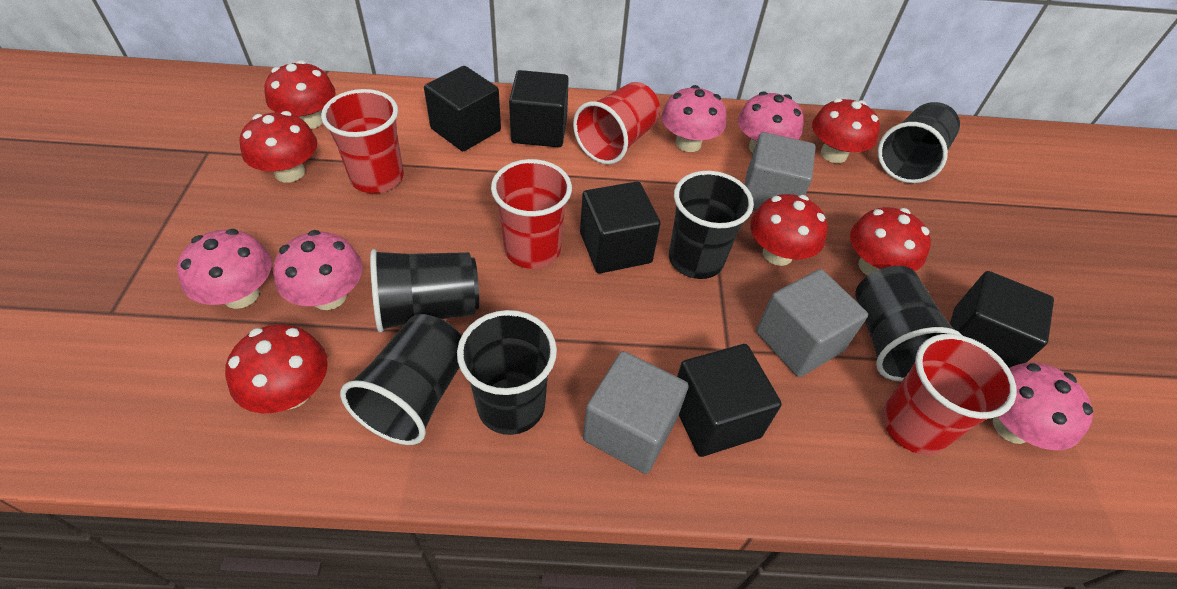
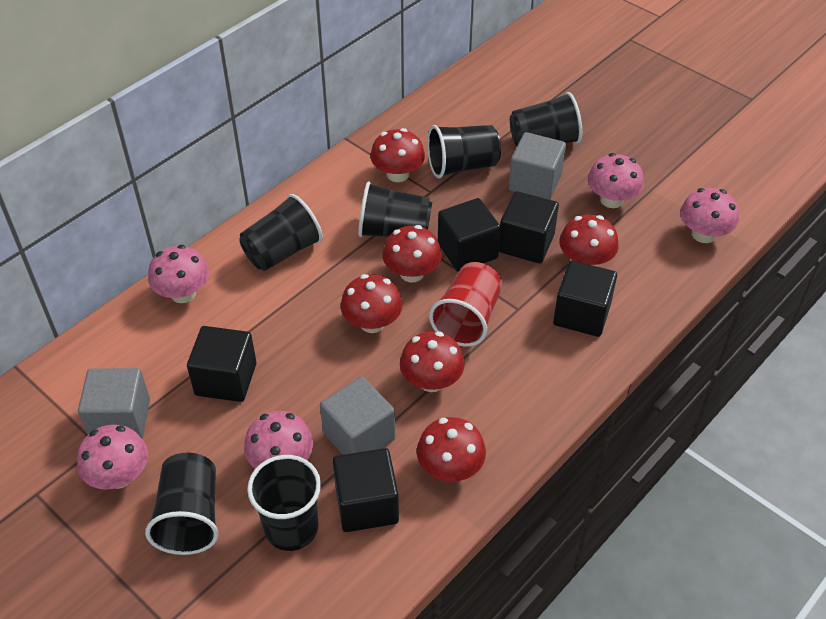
red cup: [321,89,404,193] [491,159,572,269] [573,82,660,164] [882,334,1017,455] = 4 -> [429,262,502,347] = 1

